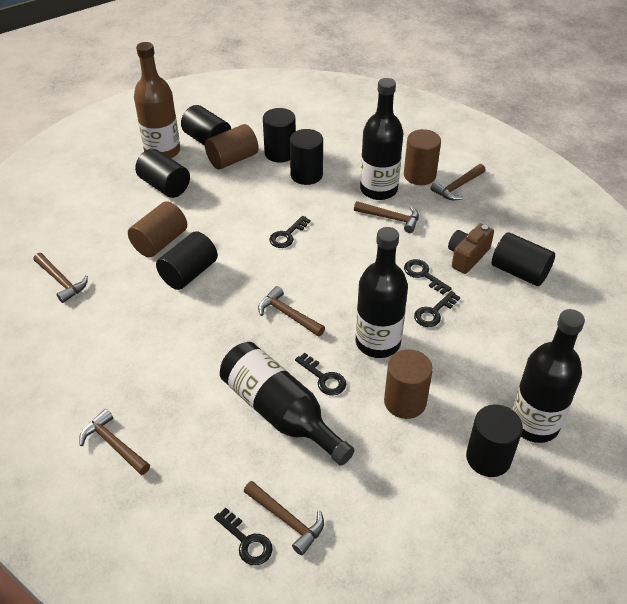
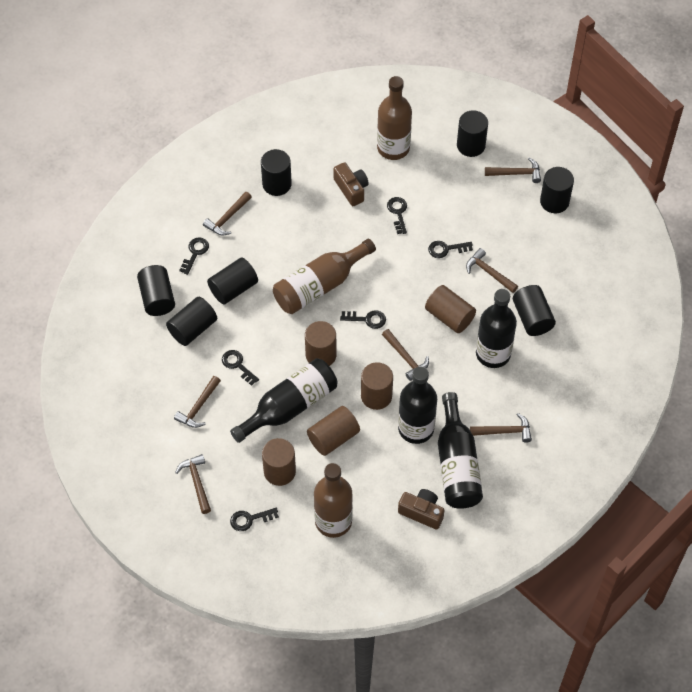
black key: [214,508,273,565] [269,216,311,248] [295,353,346,395] [404,259,452,294] [414,291,460,327] = 5 -> [179,237,209,275] [222,350,259,386] [230,508,279,531] [340,310,386,329] [387,197,407,234] [428,241,473,258] = 6
brown bottle: [134,42,180,158] = 1 -> [273,239,376,314] [314,463,353,538] [377,76,412,160] = 3
brown camera: [448,224,494,274] = 1 -> [333,162,369,206] [398,489,445,530] = 2
brown cylinder: [128,201,187,257] [205,124,259,170] [384,349,433,419] [404,129,441,185] = 4 -> [262,438,296,486] [305,321,337,366] [307,406,360,456] [361,362,393,410] [425,285,476,333] = 5
brown hammer: [34,253,88,303] [79,409,150,475] [244,481,324,555] [258,286,325,337] [354,201,419,233] [430,164,485,200] = 6 -> [174,376,221,428] [175,454,211,514] [203,192,252,236] [382,329,429,381] [466,248,518,293] [470,413,532,443] [485,157,541,183] = 7

